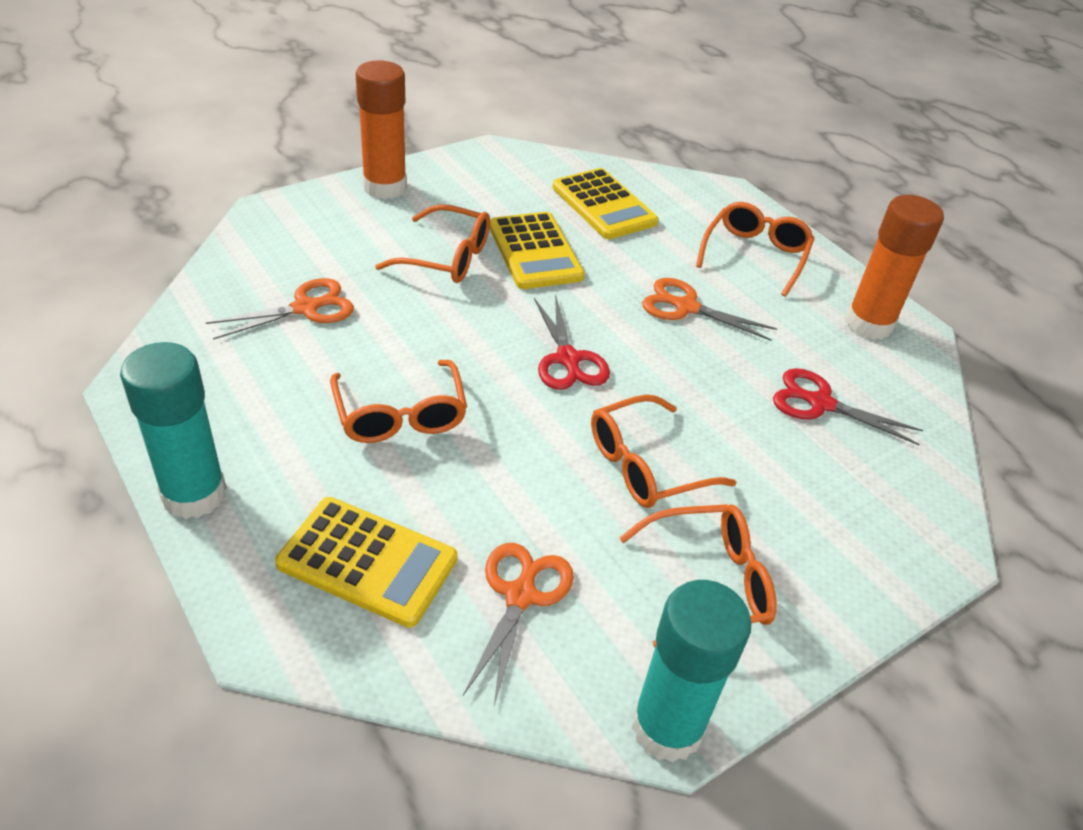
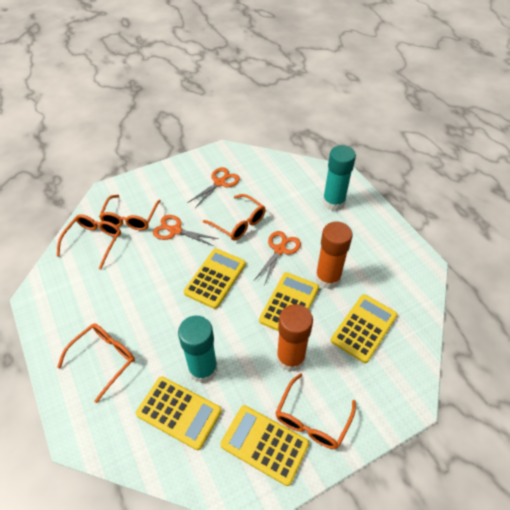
red scissors: [534,294,610,390] [773,368,923,445] = 2 -> none = 0
yellow calculator: [275,497,458,628] [489,212,585,289] [552,168,659,239] = 3 -> [136,376,222,450] [184,249,246,309] [220,405,309,486] [259,272,319,331] [331,294,398,363] = 5

